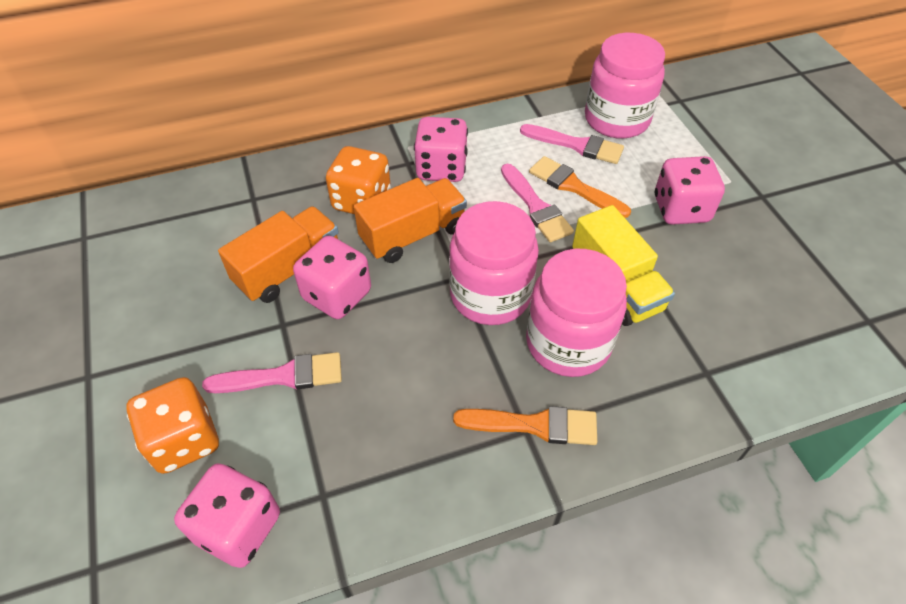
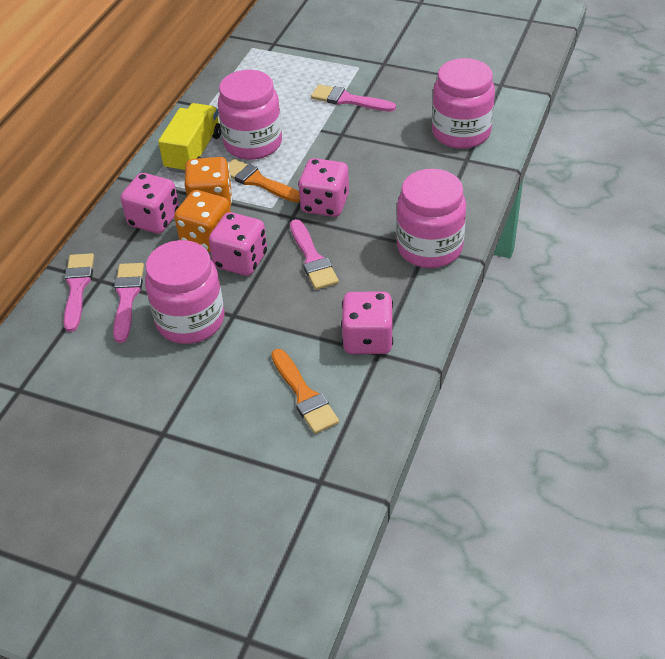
orange truck: [218,206,339,303] [354,178,467,263] = 2 -> none = 0
pink brush: [202,352,342,393] [501,164,574,242] [520,124,624,164] = 3 -> [64,253,94,332] [113,263,144,343] [290,219,339,290] [311,84,396,112] = 4
pink jar: [449,201,539,325] [526,249,627,377] [585,33,665,139] = 3 -> [145,240,225,344] [218,70,282,160] [396,169,466,268] [432,58,495,149] = 4

